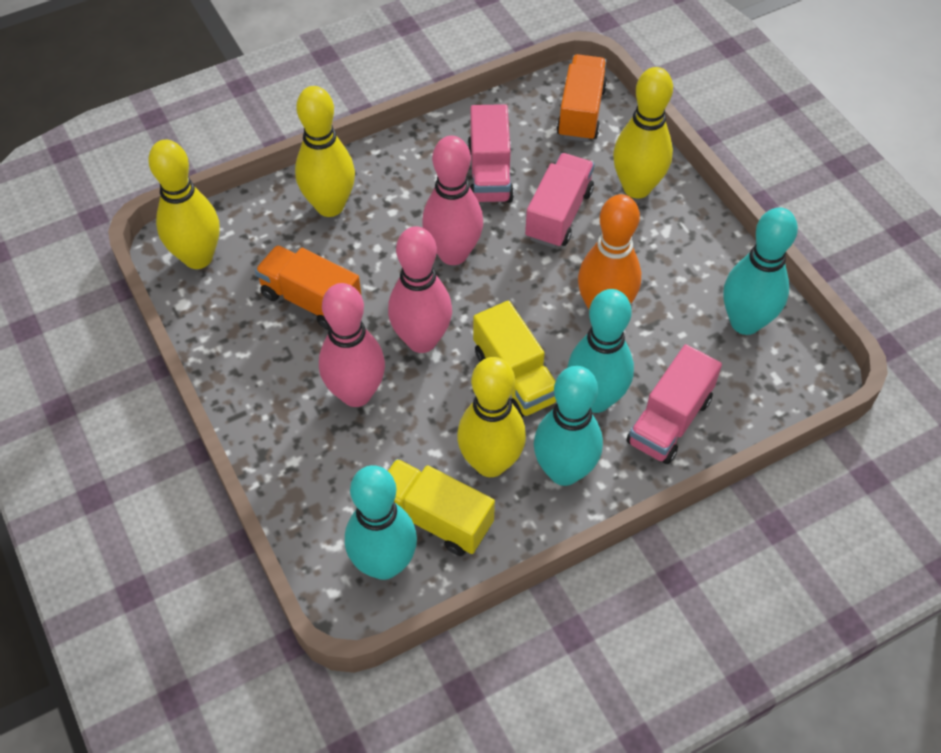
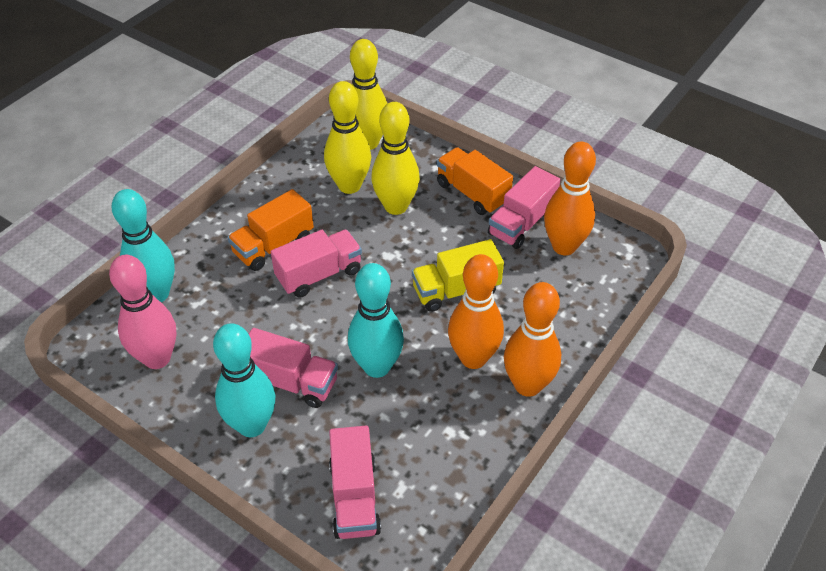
orange bowling pin: [578,194,641,309] = 1 -> [448,254,504,369] [504,282,561,397] [544,142,596,255] = 3
pink bowling pin: [319,283,385,407] [388,226,452,353] [422,136,483,265] = 3 -> [109,255,176,369] = 1
pink truck: [468,104,514,203] [525,153,594,248] [627,344,722,464] = 3 -> [249,328,338,408] [271,230,362,298] [329,426,381,539] [488,166,560,249] = 4
turquoise bowling pin: [345,465,417,580] [534,366,603,486] [567,289,634,413] [723,208,798,335] = 4 -> [112,189,175,302] [213,323,275,437] [348,263,404,378] = 3
yellow bowling pin: [148,140,220,269] [295,86,355,217] [457,357,526,477] [613,67,673,198] = 4 -> [324,81,371,194] [350,39,387,150] [371,102,420,215] = 3
yellow truck: [388,459,495,556] [473,301,557,417] = 2 -> [412,239,504,312] = 1

